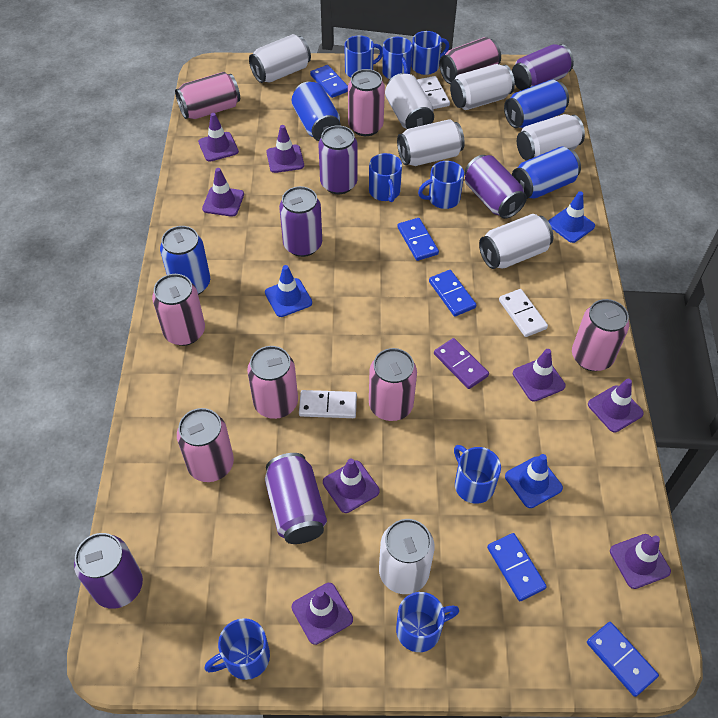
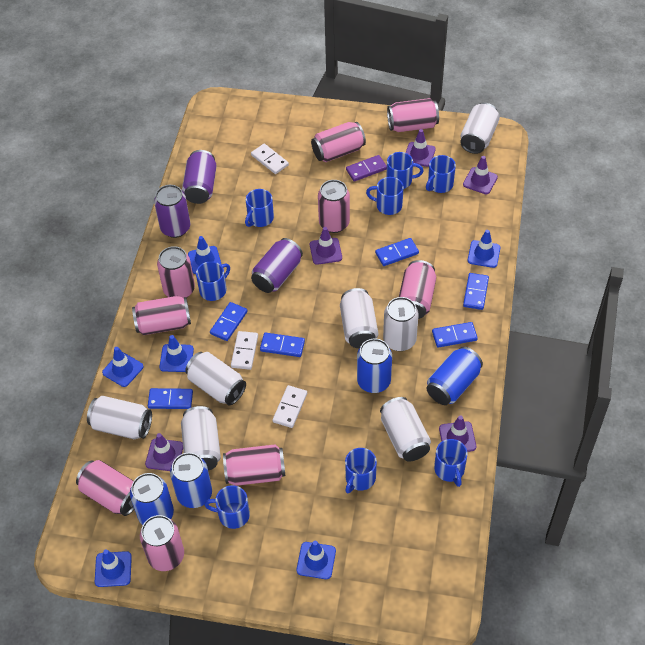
blue domino: [310,65,348,98] [397,218,439,261] [429,270,476,316] [487,533,547,601] [587,622,659,697] = 5 -> [148,388,193,409] [210,302,247,341] [260,333,305,357] [375,238,419,266] [432,322,478,348] [463,273,489,310] = 6
blue traffic cone: [265,265,312,317] [505,454,563,508] [548,191,595,243] = 3 -> [95,549,132,587] [102,347,144,387] [159,335,194,372] [188,236,222,274] [297,541,336,579] [468,230,501,268] = 6
pink can: [152,274,205,346] [175,72,240,119] [177,408,234,482] [247,346,298,419] [348,69,385,136] [369,348,417,421] [439,37,501,84] [572,299,629,371] = 8 -> [76,460,134,516] [132,296,191,335] [140,515,184,571] [157,246,195,298] [223,444,285,486] [311,122,366,162] [318,180,350,233] [387,98,439,132] [399,260,436,319] = 9
purple can: [74,533,143,609] [265,453,327,544] [279,186,322,257] [318,125,358,194] [464,155,527,219] [512,44,574,91] = 6 -> [154,185,191,238] [182,150,217,204] [251,238,303,293] = 3
purple traffic cone: [198,113,239,161] [202,168,244,217] [266,125,304,173] [291,583,353,645] [323,458,380,513] [513,349,566,402] [588,379,644,432] [610,534,671,589] = 8 -> [145,433,183,471] [310,227,342,265] [405,129,436,167] [439,416,476,452] [463,156,498,194] = 5

